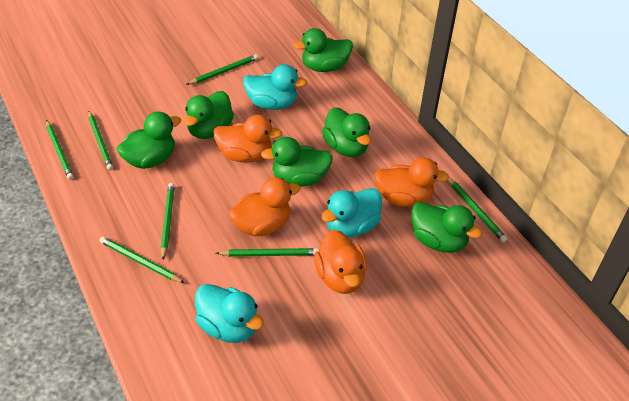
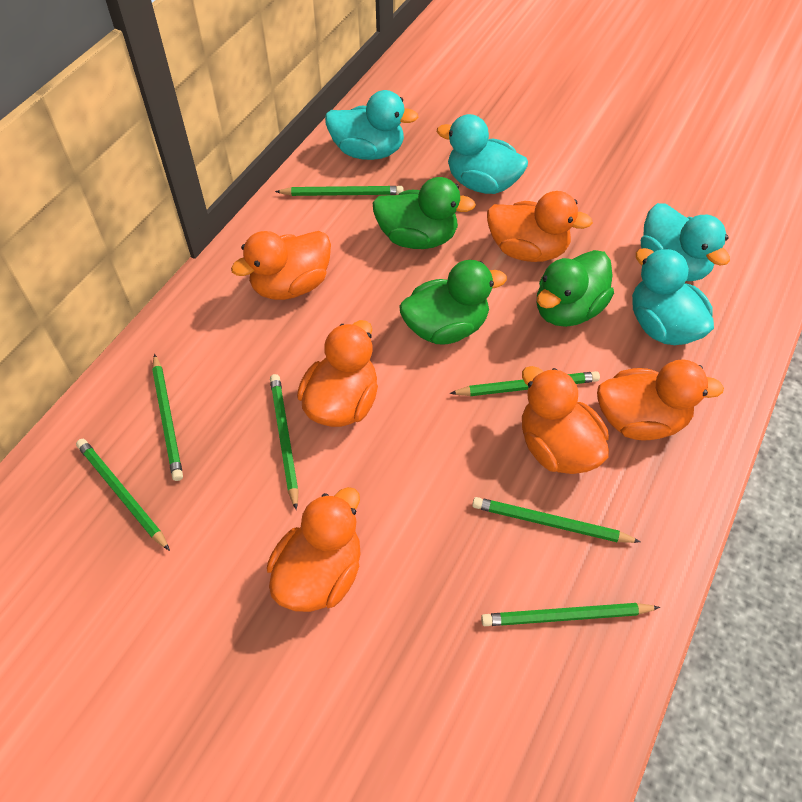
green duck: [117,111,181,169] [184,91,234,139] [261,137,333,186] [294,28,353,72] [322,107,371,157] [411,202,482,253] = 6 -> [372,177,476,249] [399,260,507,345] [537,250,614,327] = 3
orange duck: [213,115,282,163] [229,177,300,236] [314,230,367,294] [374,158,449,207] = 4 -> [231,231,331,300] [267,487,360,612] [297,320,378,427] [487,191,593,262] [522,366,609,474] [597,359,724,440] = 6
turquoise duck: [195,284,264,343] [243,64,307,110] [321,188,382,238] = 3 -> [325,90,418,160] [437,114,528,194] [632,248,714,345] [641,203,730,281] = 4

